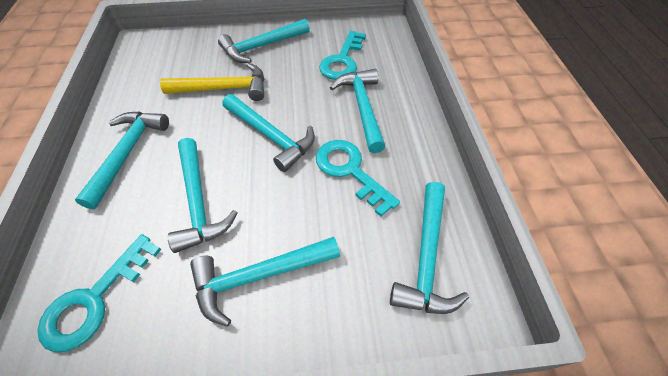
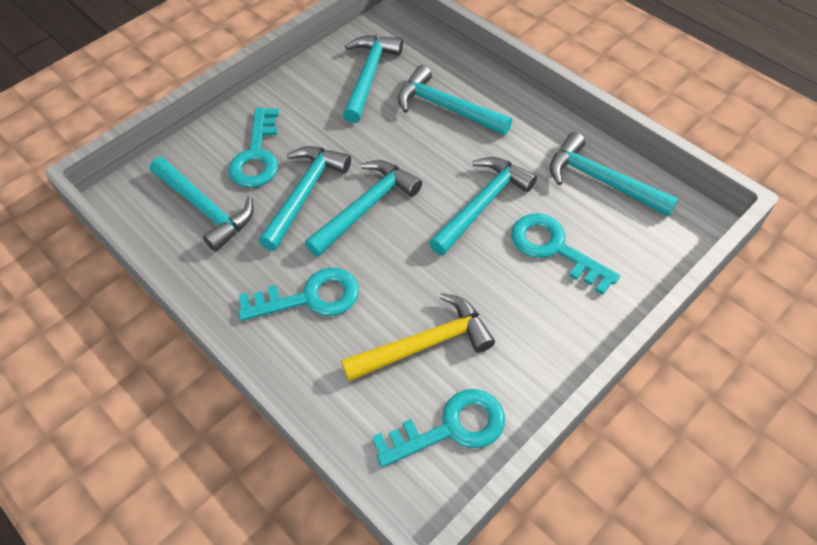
turquoise key: [37,234,161,352] [316,140,400,217] [319,31,366,80] = 3 -> [228,107,279,188] [238,268,359,321] [372,389,505,468] [511,213,620,295] = 4

